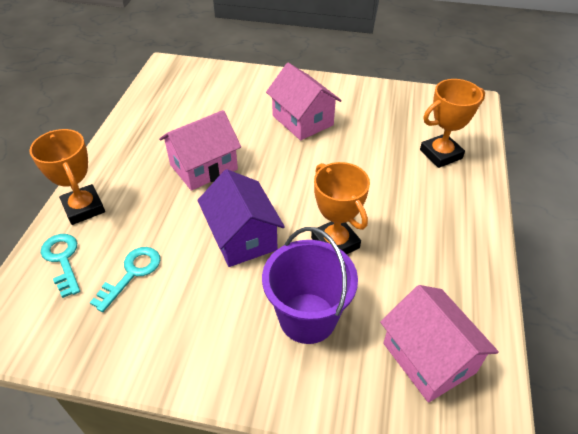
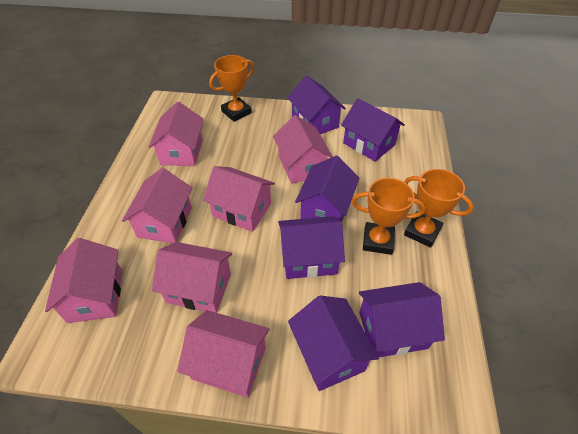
pink house: [159,110,241,191] [266,63,342,140] [380,285,499,403] = 3 -> [45,238,122,323] [122,168,192,243] [149,102,204,166] [152,242,232,313] [178,310,270,398] [203,166,275,232] [273,115,333,184] = 7
purple bucket: [262,227,358,344] = 1 -> none = 0
purple house: [198,169,285,267] = 1 -> [278,216,345,279] [287,75,346,134] [288,296,379,391] [295,155,359,222] [341,98,405,162] [359,282,445,357] = 6
turquoise key: [41,234,80,298] [90,247,160,312] = 2 -> none = 0

